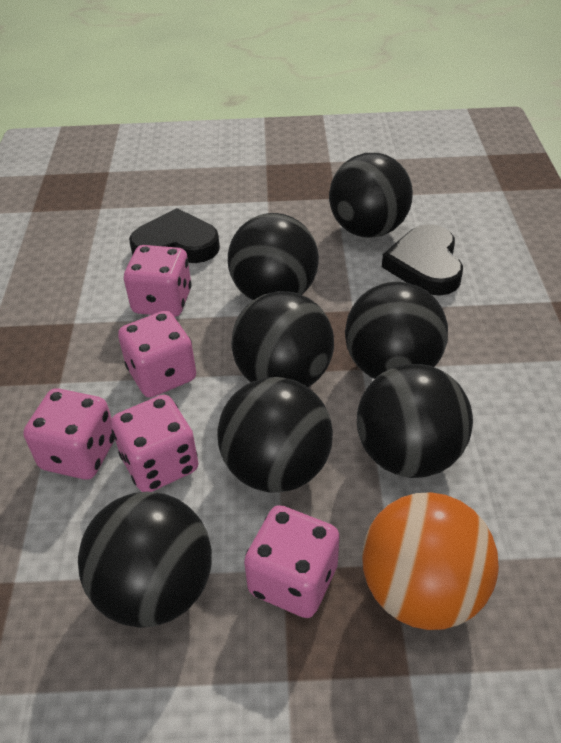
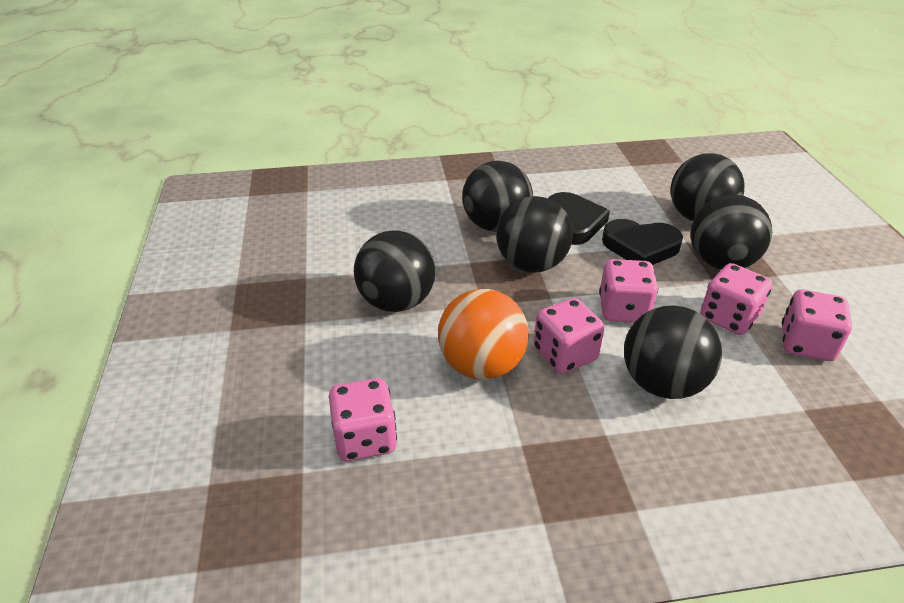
black ball: [78,491,212,628] [217,377,333,493] [228,213,319,300] [231,291,334,387] [329,153,413,238] [345,281,448,379] [357,364,473,478] = 7 -> [354,230,435,312] [462,161,533,232] [496,196,573,273] [624,305,722,399] [670,153,744,221] [690,195,772,270] = 6

